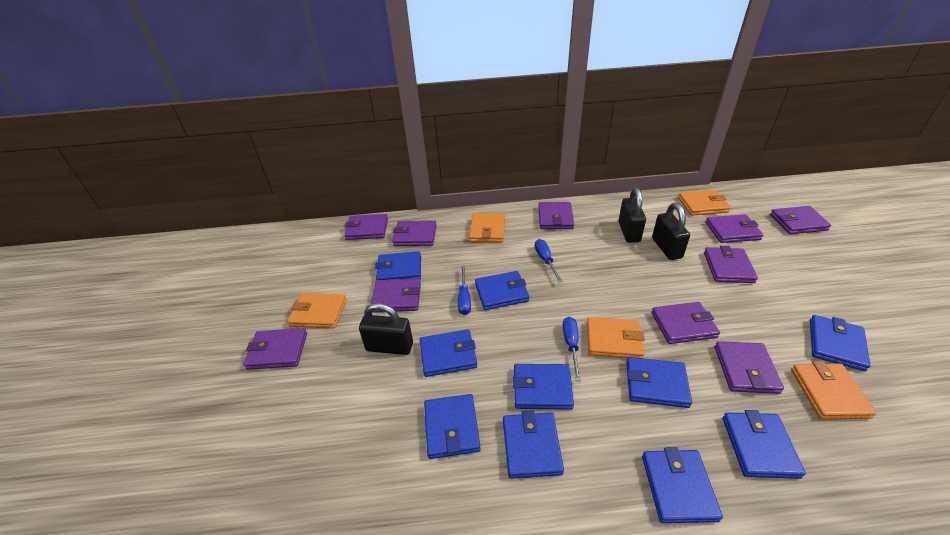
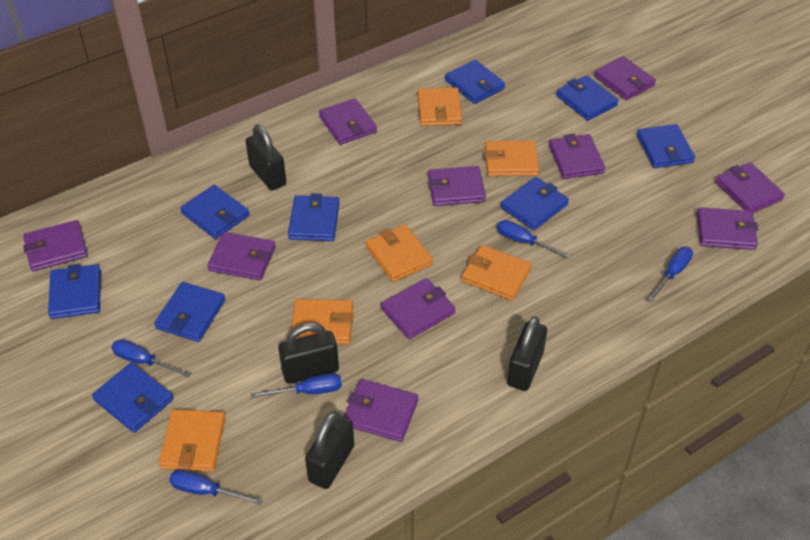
black padlock: [359,303,413,355] [619,188,646,243] [652,203,690,260] = 3 -> [246,124,286,190] [278,323,339,384] [305,411,354,489] [507,316,547,391] = 4
blue screwdriver: [458,265,471,315] [535,239,563,282] [563,317,581,381] = 3 -> [112,339,191,377] [169,470,263,505] [251,373,342,398] [497,220,571,258] [648,247,693,302] = 5
blue wallet: [375,251,421,280] [420,329,477,377] [424,394,481,459] [475,271,529,310] [503,411,564,479] [513,364,574,410] [626,357,692,408] [642,447,723,523] [723,410,806,479] [810,315,871,371] = 10 -> [48,264,101,319] [92,362,173,433] [154,282,225,342] [180,185,249,239] [288,193,339,241] [445,60,505,104] [501,177,569,231] [556,75,619,121] [637,124,695,168] = 9
orange wallet: [287,293,346,329] [469,214,505,243] [587,317,645,358] [678,190,731,216] [791,361,876,419] = 5 -> [159,409,225,472] [291,299,353,344] [366,224,433,282] [418,88,462,126] [461,245,532,301] [484,141,539,176] = 6

